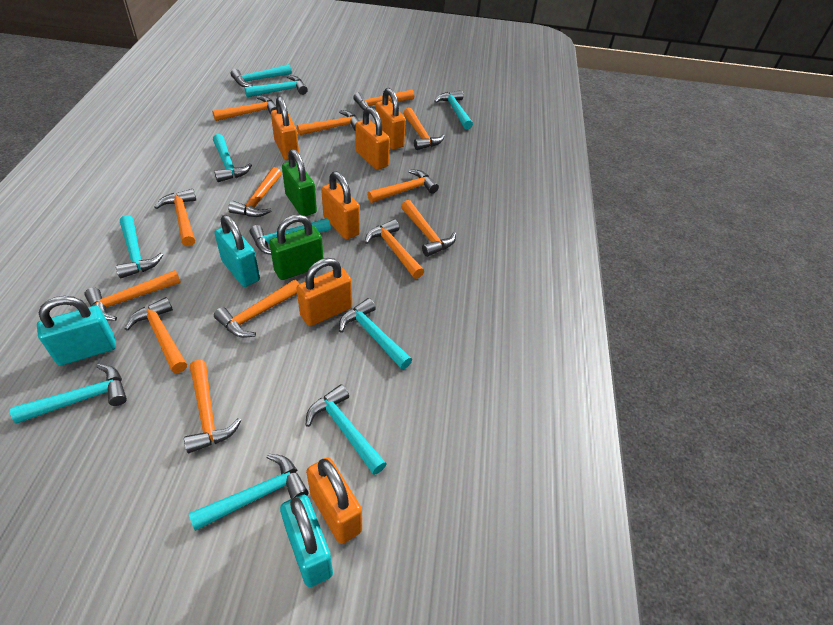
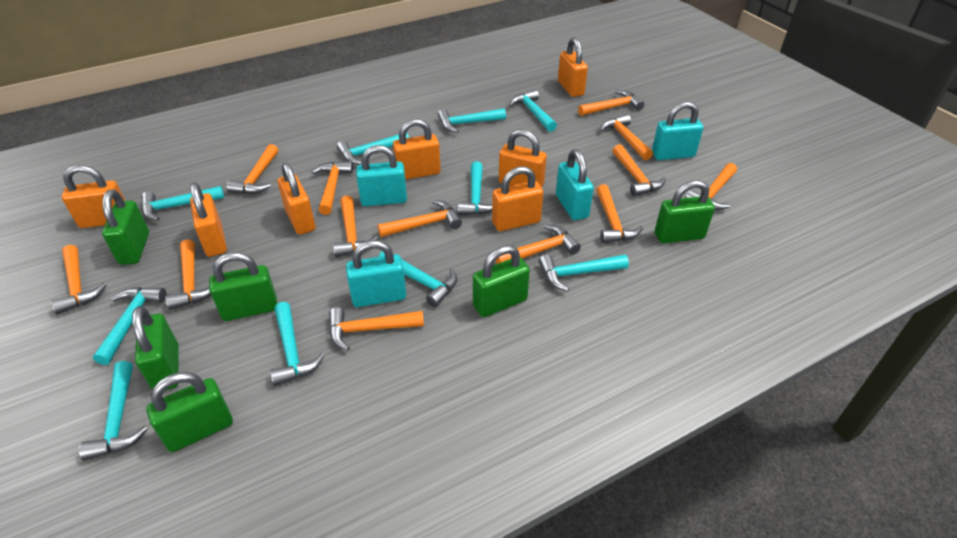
green padlock: [269,214,324,280] [282,149,317,216] = 2 -> [102,189,149,265] [132,306,178,390] [146,372,233,452] [209,252,277,321] [473,245,530,317] [655,180,715,244] = 6
orange padlock: [271,96,299,160] [296,258,352,326] [306,457,362,544] [321,171,360,240] [355,107,390,170] [375,88,406,150] = 6 -> [62,165,125,228] [190,182,227,257] [277,163,315,235] [393,119,441,180] [492,166,543,231] [499,129,547,187] [558,37,588,97] = 7
turquoise padlock: [37,296,116,366] [214,215,260,287] [280,495,333,587] = 3 -> [346,240,406,307] [356,145,407,206] [556,149,594,220] [652,102,704,160] = 4

